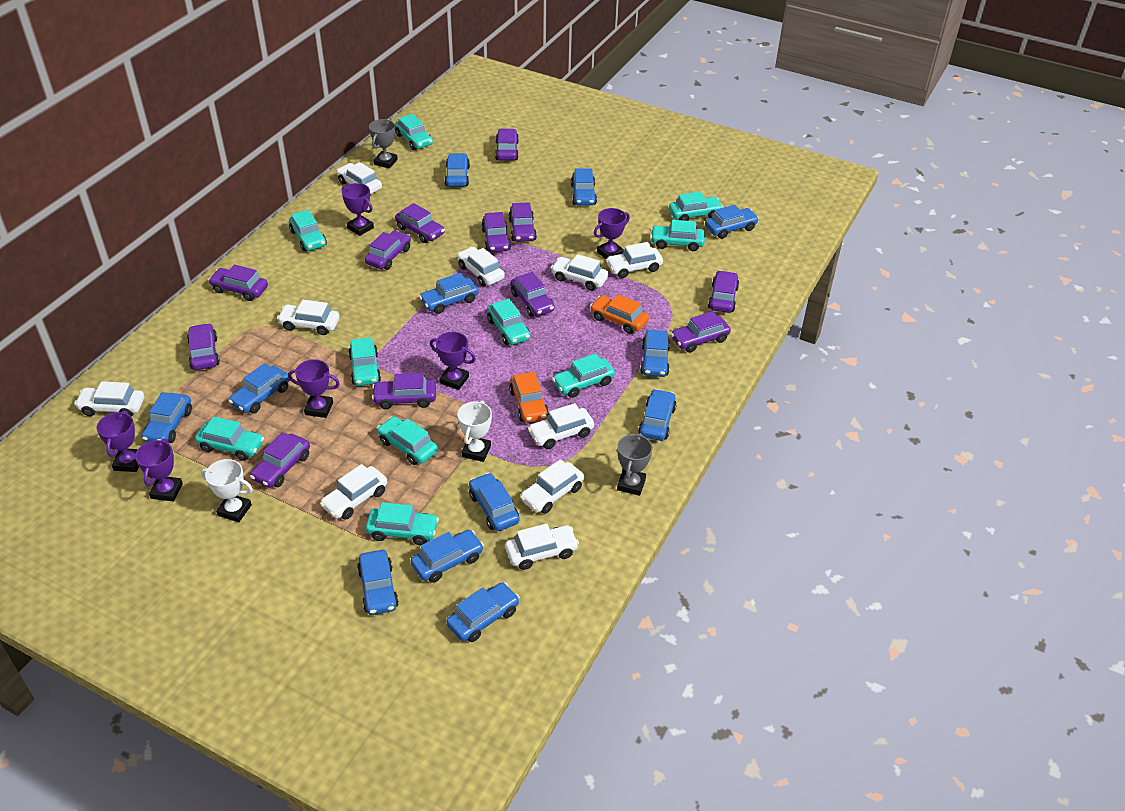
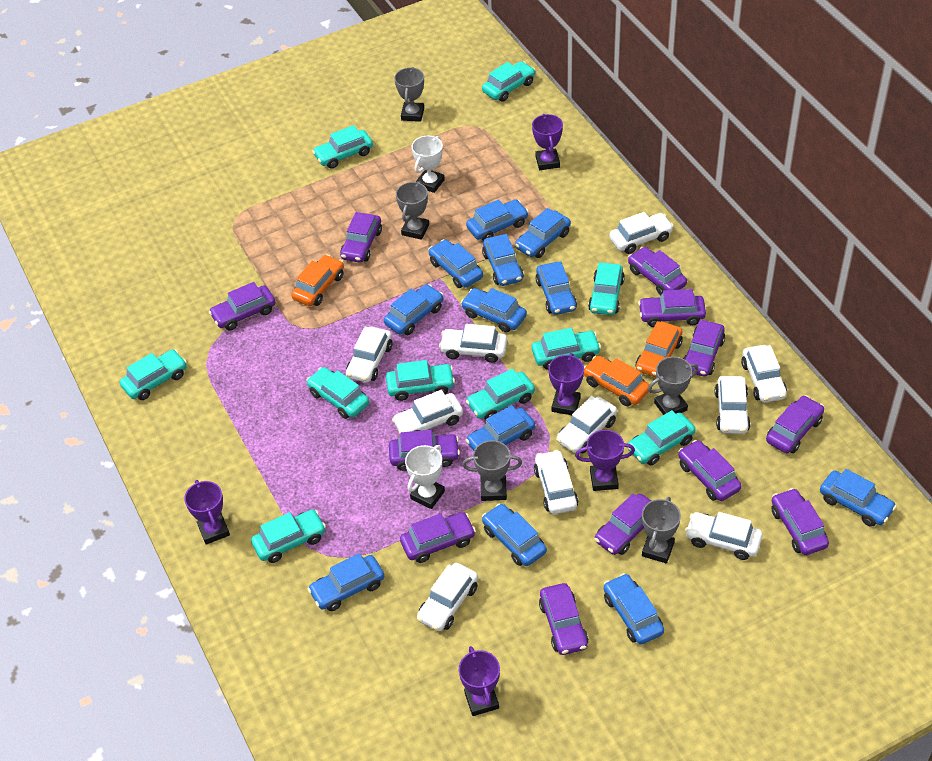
grey trophy: [369,119,398,169] [617,433,653,496] = 2 -> [394,67,424,122] [396,181,429,240] [462,440,522,501] [642,497,681,563] [648,357,698,415] = 5
orange car: [509,372,549,423] [590,294,649,334] = 2 -> [291,254,344,306] [584,356,650,406] [636,321,683,377] = 3
purple trophy: [97,411,139,472] [135,438,183,502] [288,359,340,418] [342,183,374,236] [430,332,476,390] [594,208,630,259] = 6 -> [184,480,230,545] [459,646,500,716] [532,114,563,170] [548,353,584,415] [575,430,635,491] = 5

